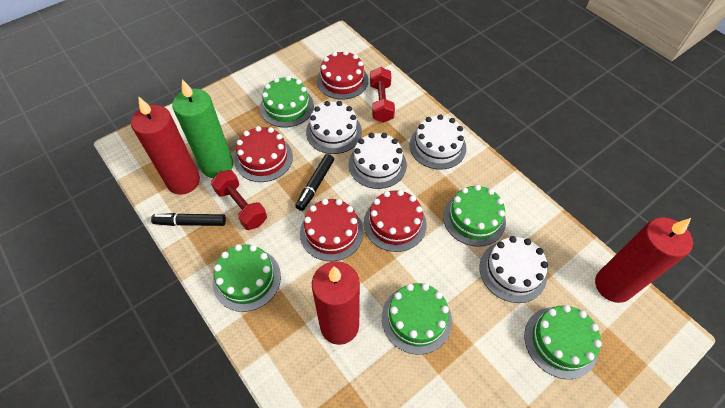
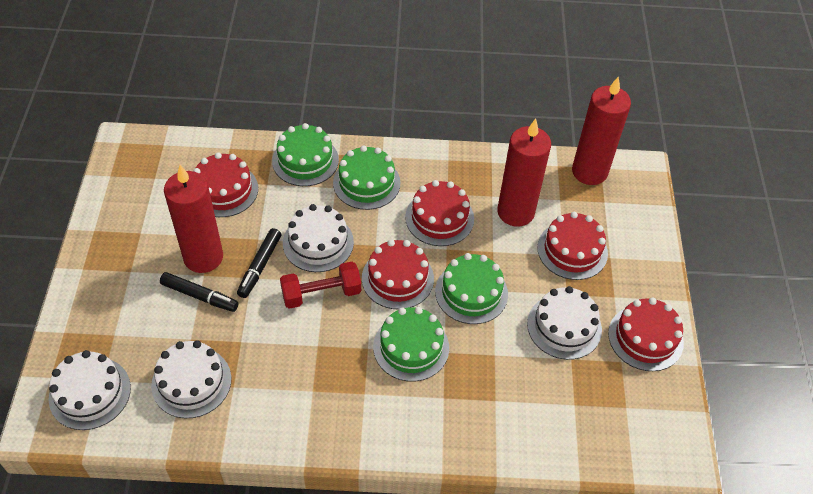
green cake: [213,244,281,312] [260,76,314,127] [382,283,452,355] [443,185,506,247] [524,305,602,379] = 5 -> [272,123,339,186] [333,145,400,210] [373,307,449,382] [435,253,508,324] = 4
green candle: [172,79,233,178] = 1 -> none = 0
red cake: [234,126,293,182] [300,199,364,261] [317,51,368,100] [364,190,427,252] = 4 -> [193,152,258,217] [362,239,434,309] [405,180,474,246] [537,212,608,280] [608,297,684,371] = 5
red dumbbell: [211,170,267,230] [370,67,395,123] = 2 -> [280,262,361,309] = 1

